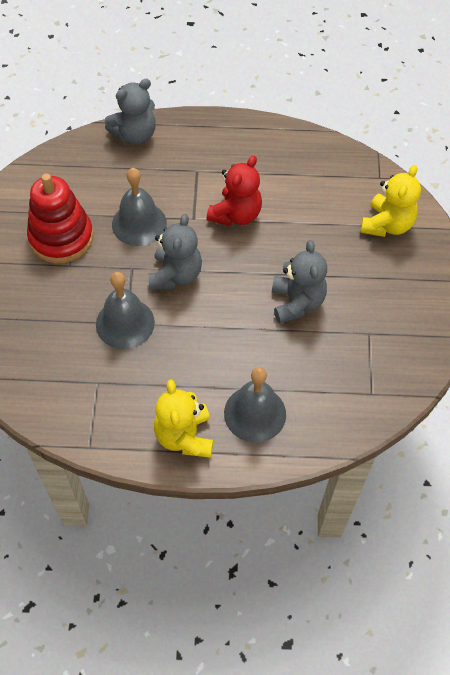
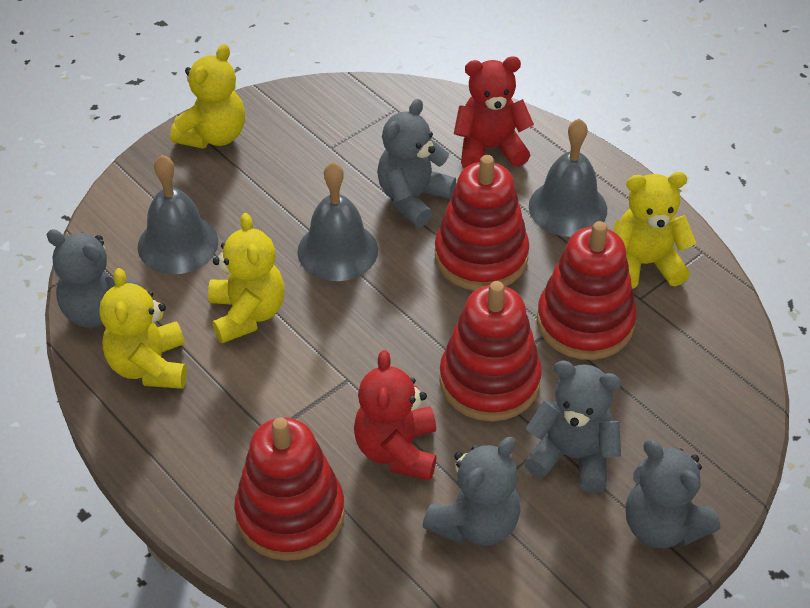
grey teddy bear: [105,79,156,145] [149,214,202,290] [272,240,327,324] = 3 -> [46,229,142,328] [377,99,456,227] [422,437,521,546] [524,360,621,493] [626,439,720,549] = 5
red stacking toy: [27,173,93,263] = 1 -> [234,417,345,561] [435,155,529,291] [439,281,542,421] [537,221,637,360] = 4
red teddy bear: [206,155,262,226] = 1 -> [354,350,437,480] [454,57,534,168] = 2
yellow teddy bear: [154,379,213,458] [360,165,421,237] = 2 -> [99,268,187,389] [170,44,245,149] [208,213,284,343] [613,172,696,289] = 4

